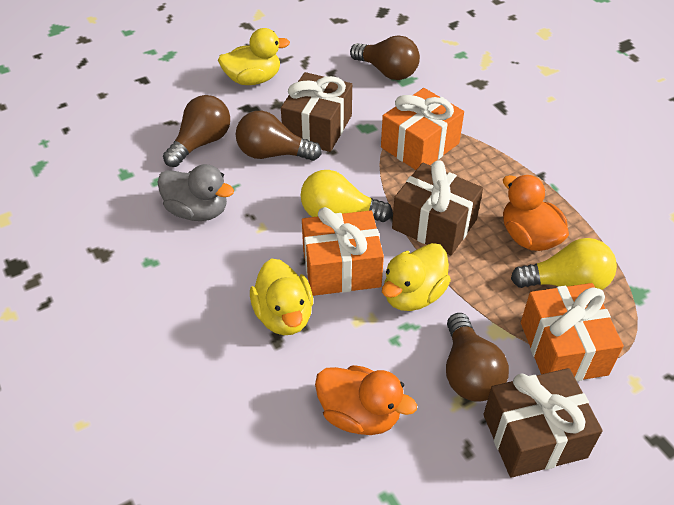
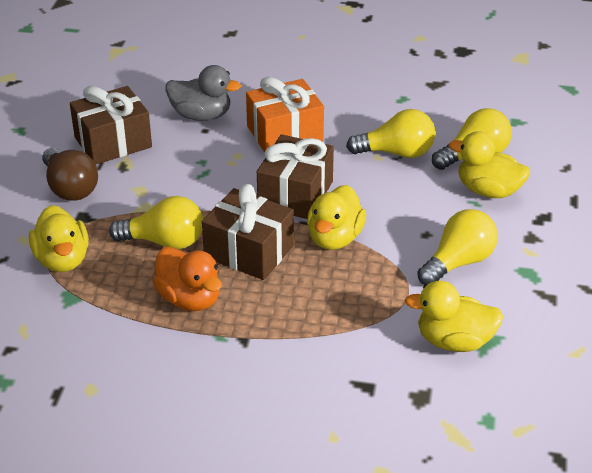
brown light bulb: [163,95,230,167] [236,111,322,161] [350,35,420,80] [446,313,509,402] = 4 -> [42,148,98,201] = 1
orange duck: [315,365,417,435] [503,175,569,251] = 2 -> [153,247,222,311] = 1
orange gift: [302,207,384,296] [381,88,464,170] [521,283,624,381] = 3 -> [246,77,324,152] = 1
yellow duck: [218,28,290,85] [250,259,313,335] [382,243,451,311] = 3 -> [29,205,89,272] [307,185,366,250] [404,281,503,352] [449,131,530,198] = 4
yellow light bulb: [300,170,393,222] [511,238,617,290] = 2 -> [109,196,203,249] [346,109,435,158] [417,209,498,285] [432,108,512,170] = 4

